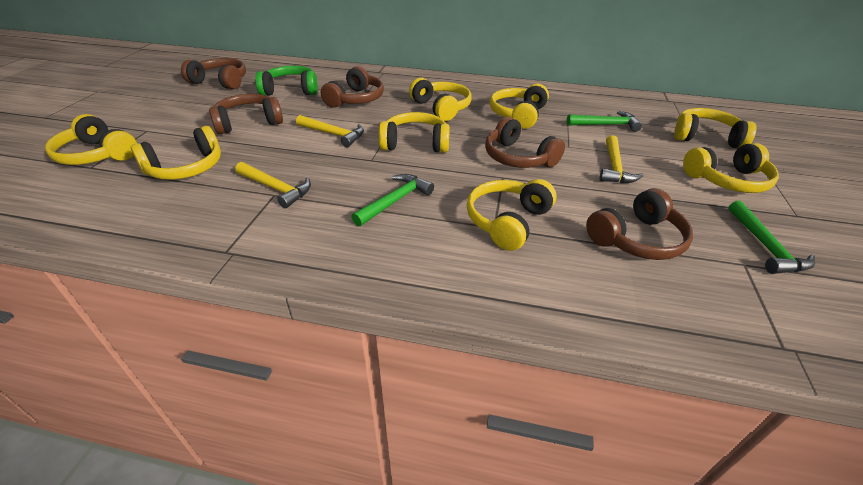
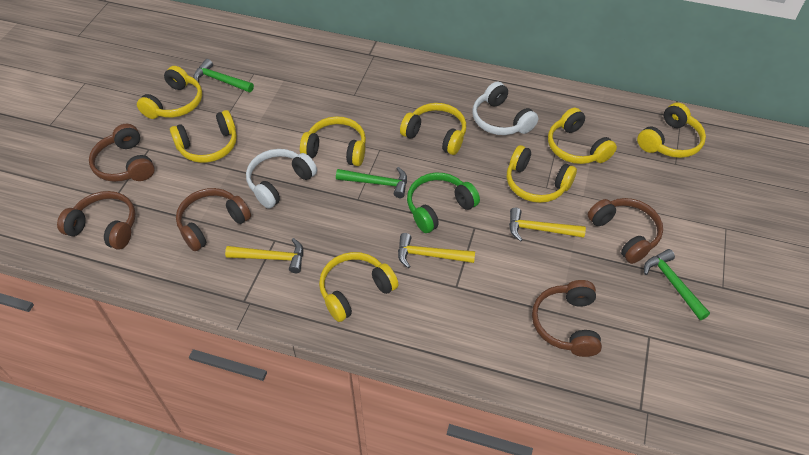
white headphones: none = 0 -> [246,149,317,209] [473,82,538,135] = 2

